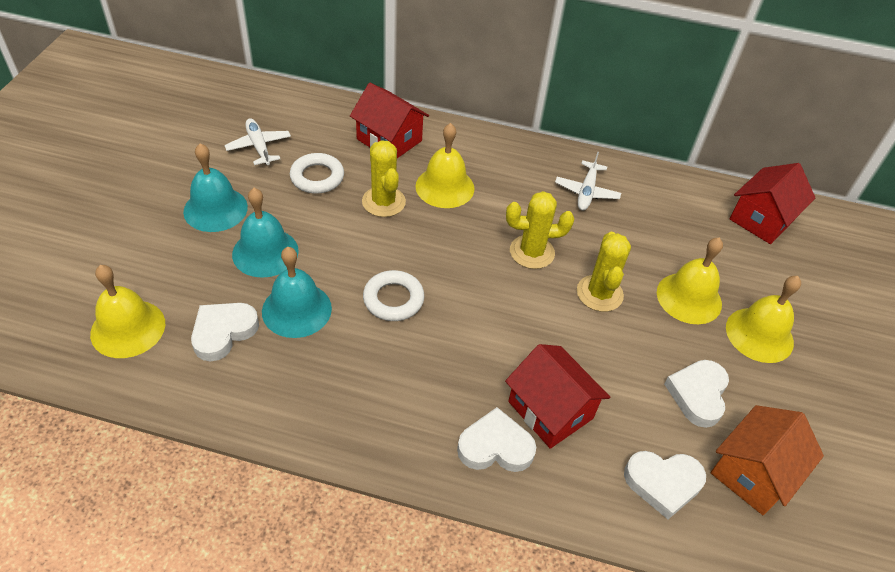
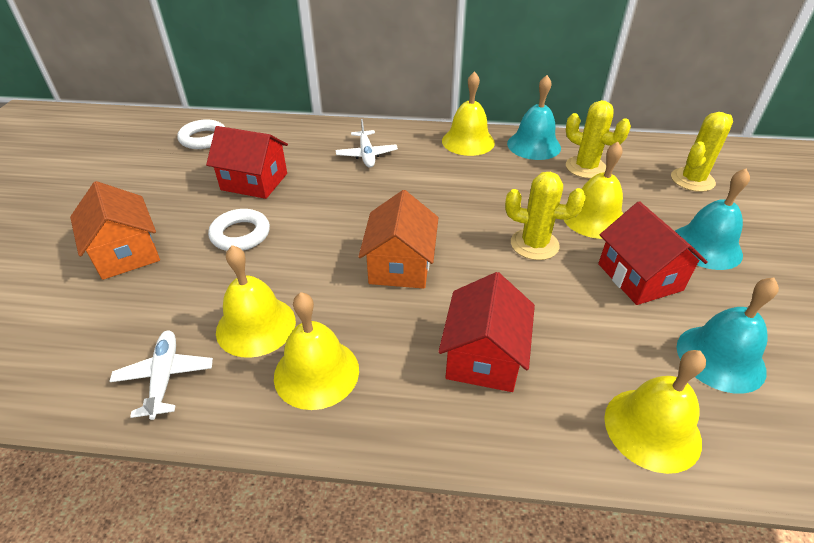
orange house: [710,405,824,515] = 1 -> [70,181,160,280] [358,190,439,289] = 2
white heart: [191,303,259,361] [457,407,536,472] [624,451,706,519] [664,360,729,428] = 4 -> none = 0
yellow bell: [90,265,165,358] [415,123,475,208] [657,238,723,324] [726,276,801,363] = 4 -> [216,245,296,358] [274,292,359,410] [442,71,495,156] [564,142,623,239] [604,350,706,474] = 5

